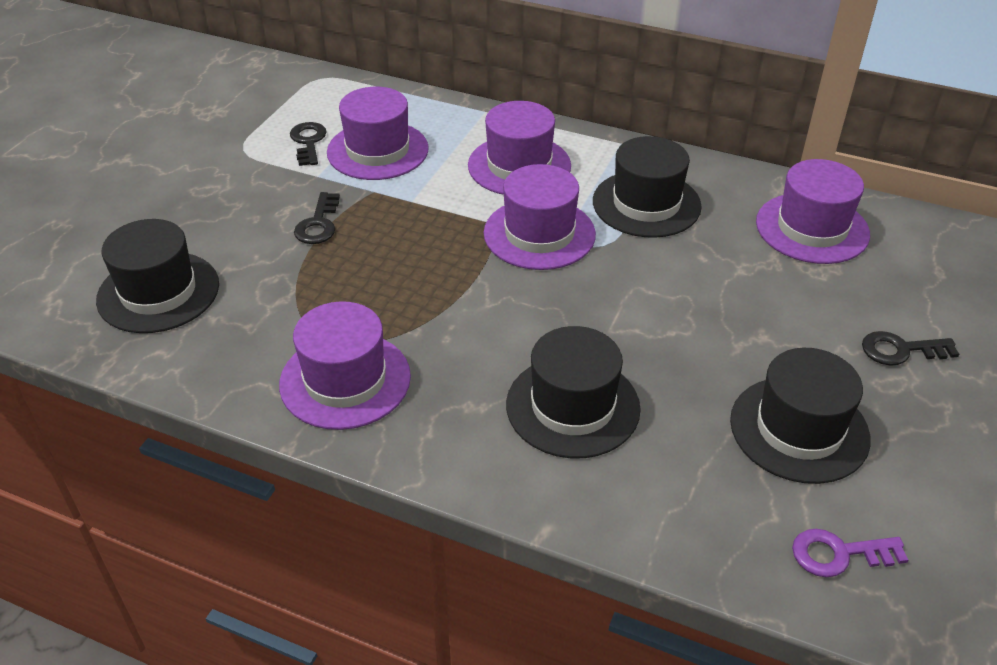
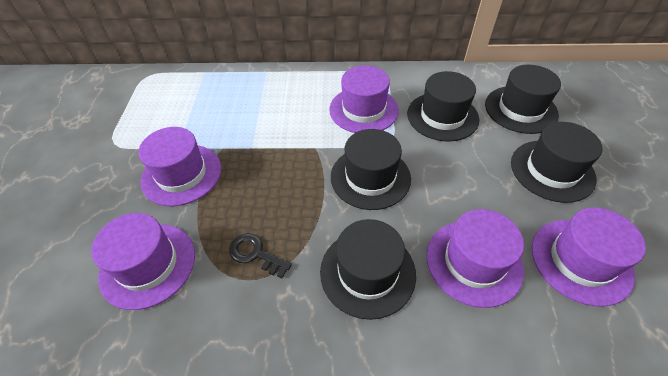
black hat: [96,219,219,333] [506,326,641,458] [593,136,702,238] [730,348,871,484] = 4 -> [320,219,416,320] [331,129,411,210] [407,71,479,142] [485,65,561,134] [511,122,602,203] = 5
black key: [290,122,327,166] [294,192,340,244] [862,331,959,366] = 3 -> [229,233,292,278] = 1
purple key: [792,529,908,577] = 1 -> none = 0

